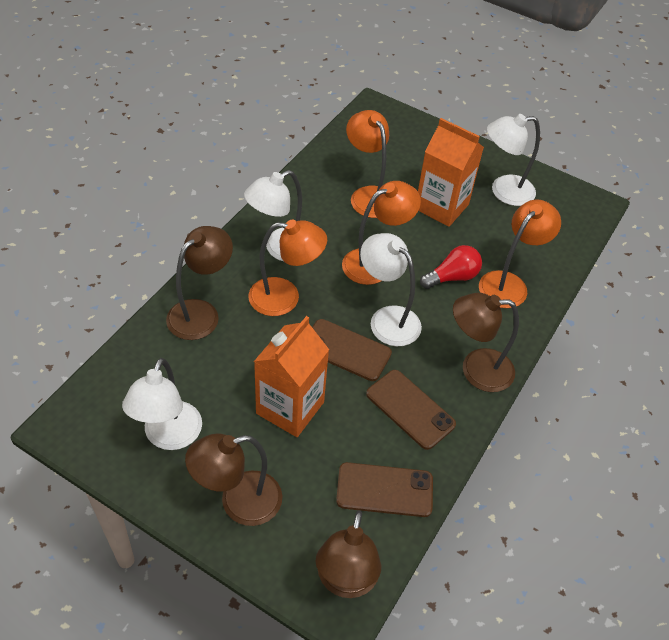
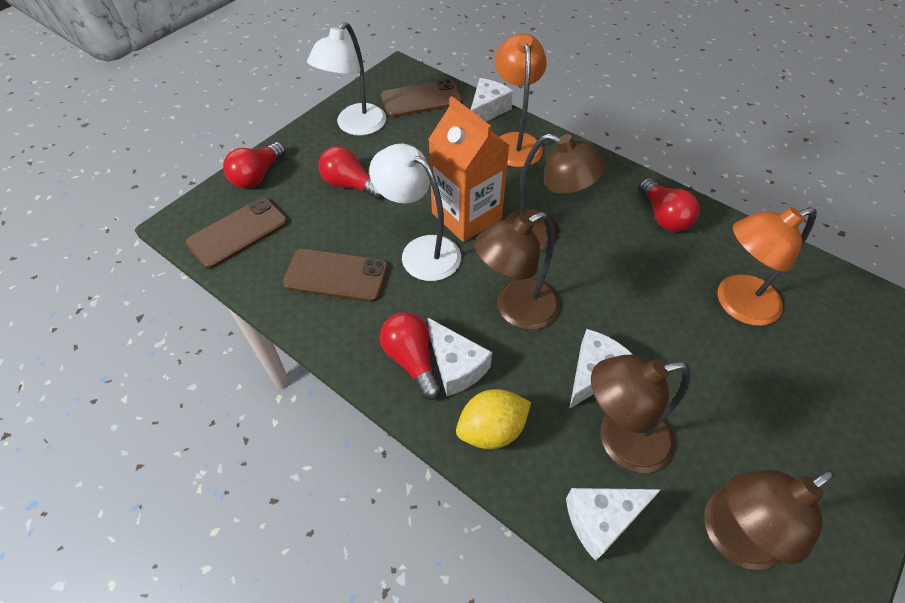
orange carton: [254,316,329,437] [418,118,484,227] = 2 -> [428,96,510,242] = 1
orange lamp: [248,219,327,316] [342,181,421,285] [346,110,389,218] [479,200,561,308] = 4 -> [495,33,547,167] [718,207,817,326] = 2
red light bulb: [420,245,482,289] = 1 -> [223,142,286,189] [318,146,384,200] [380,312,441,400] [639,178,699,231] = 4
white cheese: none = 0 -> [428,318,492,396] [471,78,514,122] [566,488,662,561] [569,329,633,409] = 4
white lamp: [122,358,202,450] [244,170,302,261] [360,233,422,346] [487,114,540,206] = 4 -> [307,22,386,136] [369,144,461,281] = 2
yellow lemon: none = 0 -> [456,389,531,449] = 1

